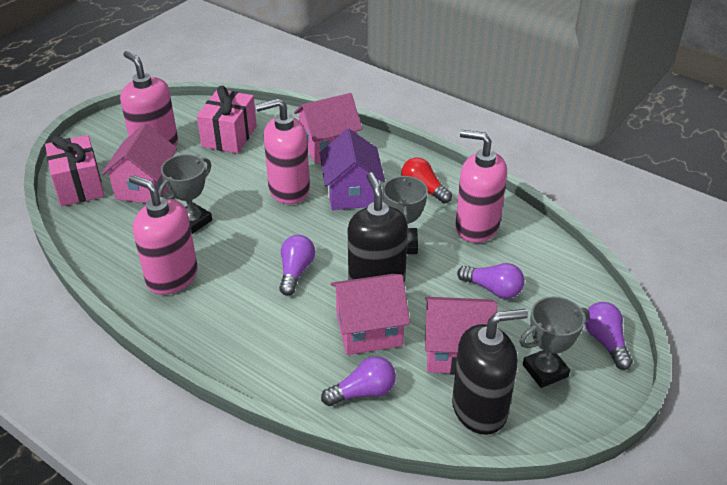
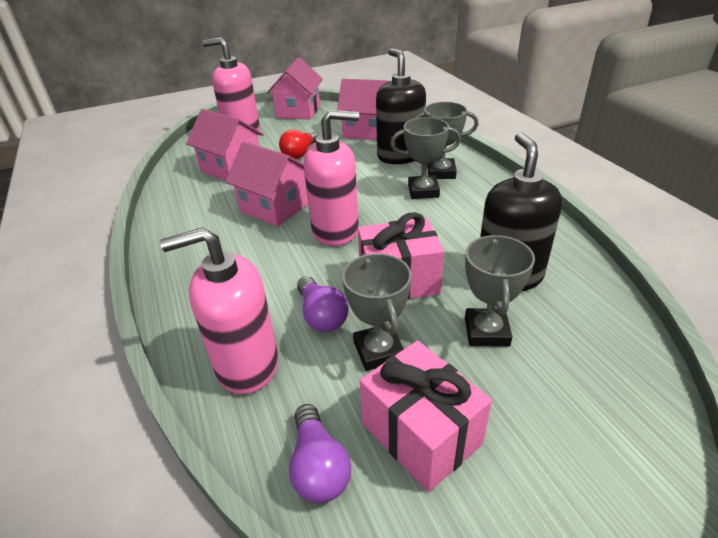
grey trophy: [158,154,212,234] [383,175,428,254] [520,296,590,388] = 3 -> [342,253,412,371] [390,117,461,199] [413,102,479,179] [465,235,535,347] = 4
pink soap dispenser: [120,51,178,146] [129,175,198,295] [255,98,310,204] [455,130,507,243] = 4 -> [160,227,278,394] [202,38,260,131] [304,110,359,246] = 3
purple house: [320,129,385,210] = 1 -> none = 0
purple light bulb: [279,235,315,296] [321,356,396,406] [457,263,524,299] [584,302,633,370] = 4 -> [289,404,351,503] [297,276,349,332] = 2

